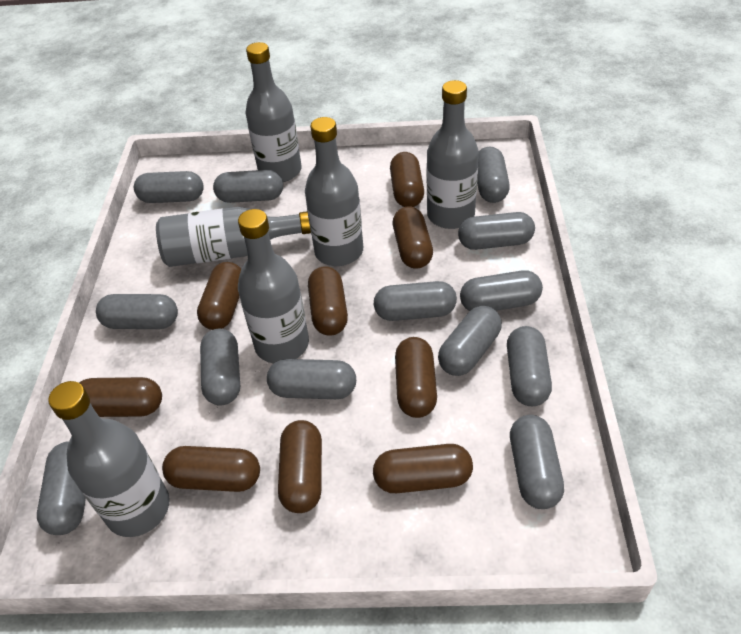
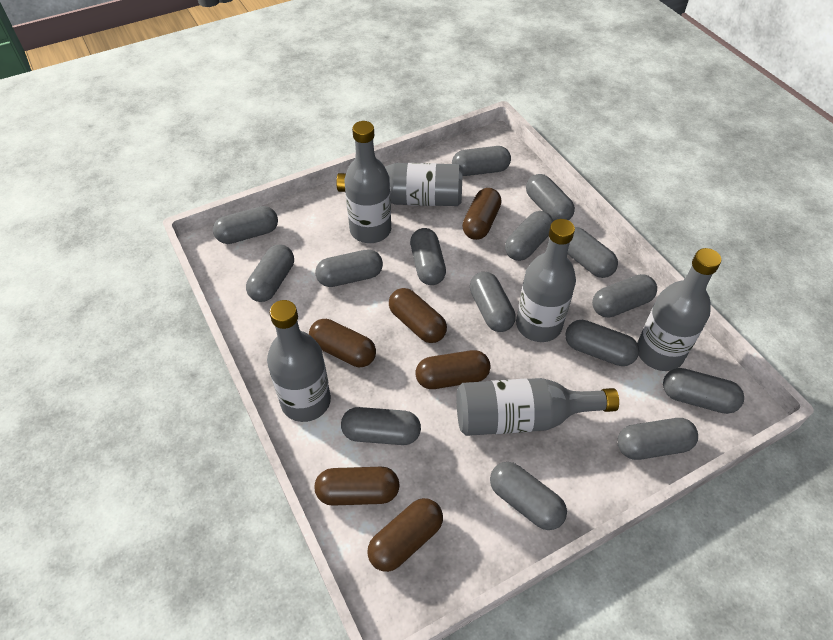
brown capsule: [79,377,162,417] [162,446,260,492] [197,262,241,330] [278,420,322,513] [308,266,348,336] [373,444,473,493] [390,152,424,207] [393,206,433,268] [395,337,437,418] = 9 -> [309,319,376,367] [314,467,400,506] [367,498,443,572] [389,288,447,343] [416,350,491,389] [462,188,501,240] = 6
grey capsule: [37,441,86,535] [96,294,178,329] [134,171,204,203] [200,329,240,406] [213,170,283,203] [267,359,356,399] [374,281,457,321] [438,306,502,376] [458,212,535,250] [460,271,543,311] [477,147,510,203] [507,326,552,406] [510,415,564,509] = 13 -> [213,206,278,244] [246,245,294,302] [315,249,383,287] [341,407,421,445] [410,228,446,285] [452,146,511,176] [470,272,516,332] [490,462,567,530] [505,211,553,261] [526,174,575,221] [565,320,639,366] [567,227,618,278] [592,274,657,318] [617,418,698,460] [663,368,744,414] = 15

